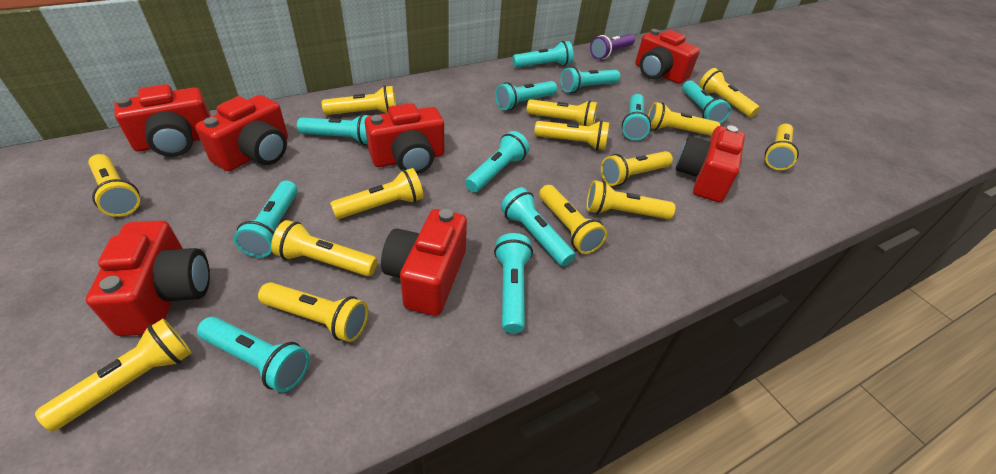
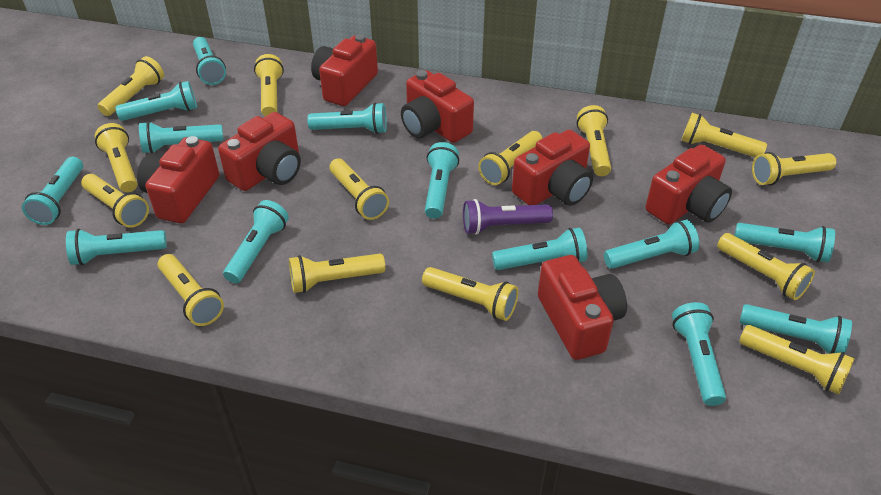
turquoise flashlight: [197,317,310,393] [234,181,298,257] [297,114,373,145] [465,131,529,192] [494,233,533,334] [495,81,557,110] [501,187,575,266] [513,41,574,68] [560,66,620,93] [622,94,651,140] [682,80,731,123] = 11 -> [22,157,83,225] [66,229,167,265] [115,81,197,121] [139,121,223,154] [193,37,226,85] [223,200,289,283] [307,102,387,134] [425,142,459,219] [492,227,587,270] [604,220,699,269] [672,302,726,406] [734,223,835,263] [739,304,852,354] = 13

